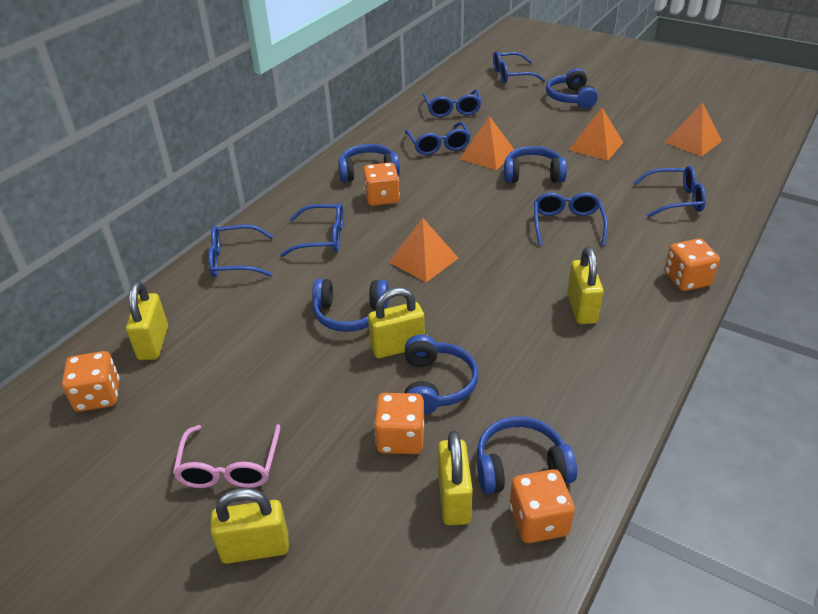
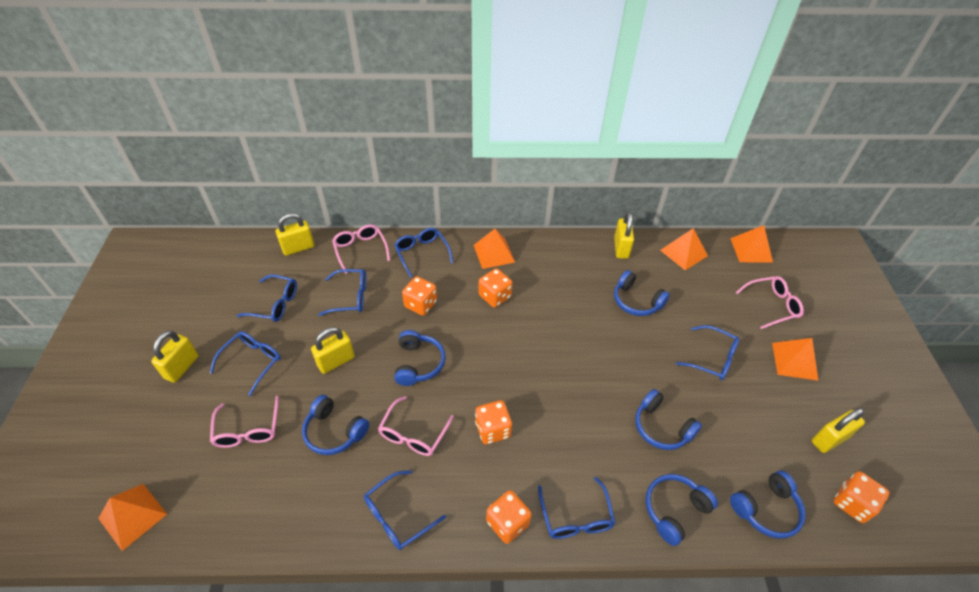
orange pyramid: [389,218,458,282] [460,116,514,170] [569,108,623,161] [664,103,722,157] = 4 -> [98,484,167,551] [474,229,515,269] [660,228,708,270] [730,225,773,262] [772,338,819,381] = 5
pink glasses: [173,424,281,488] = 1 -> [210,396,279,448] [332,225,390,274] [378,396,454,456] [736,276,804,329] = 4

